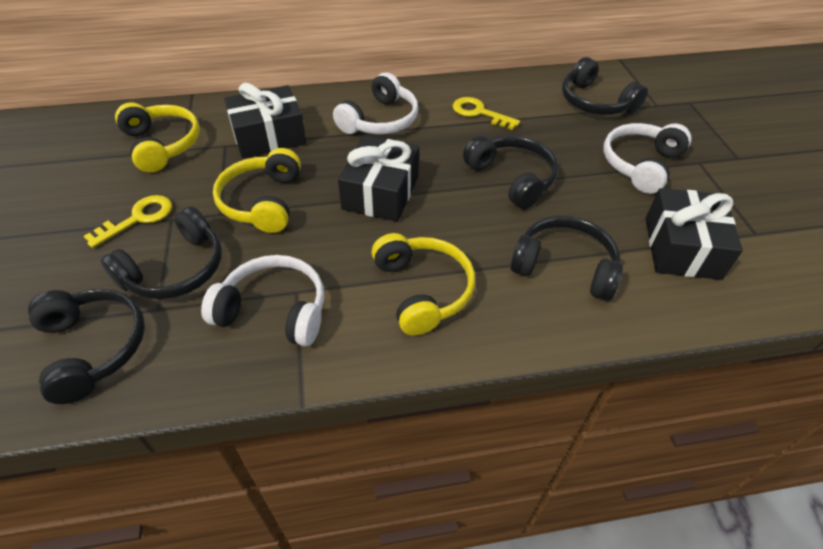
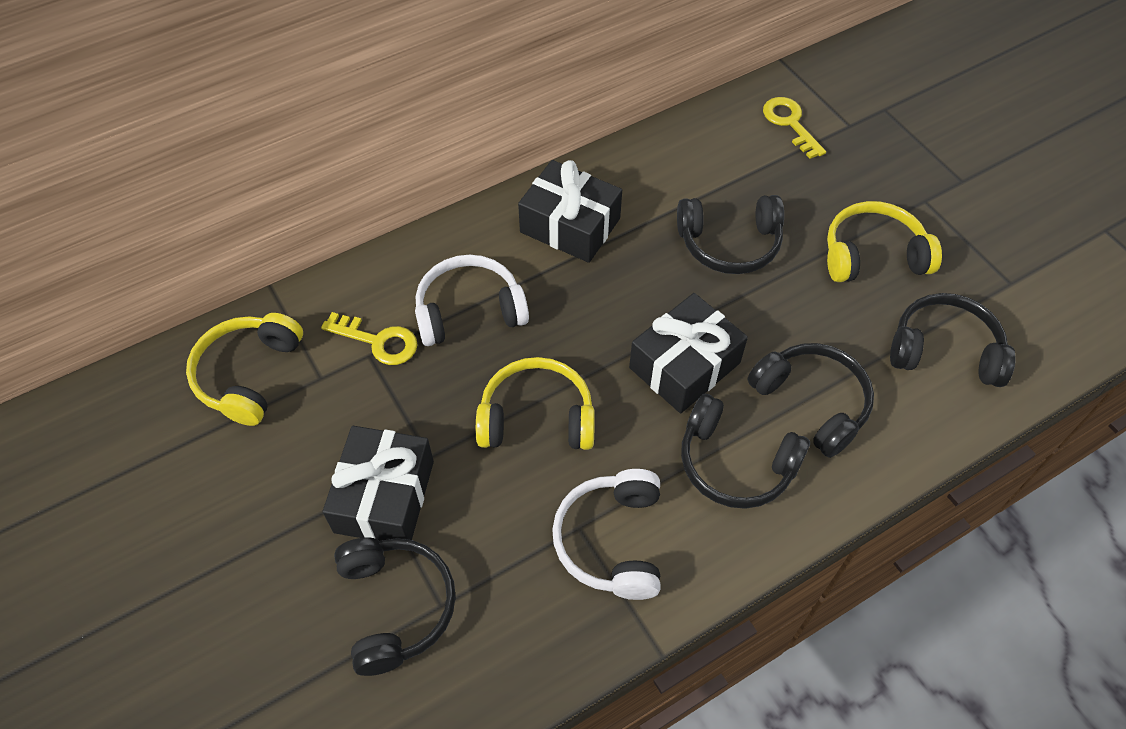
white headphones: [201,255,324,346] [333,73,418,134] [604,123,692,194] = 3 -> [415,255,529,346] [552,469,661,600] = 2

